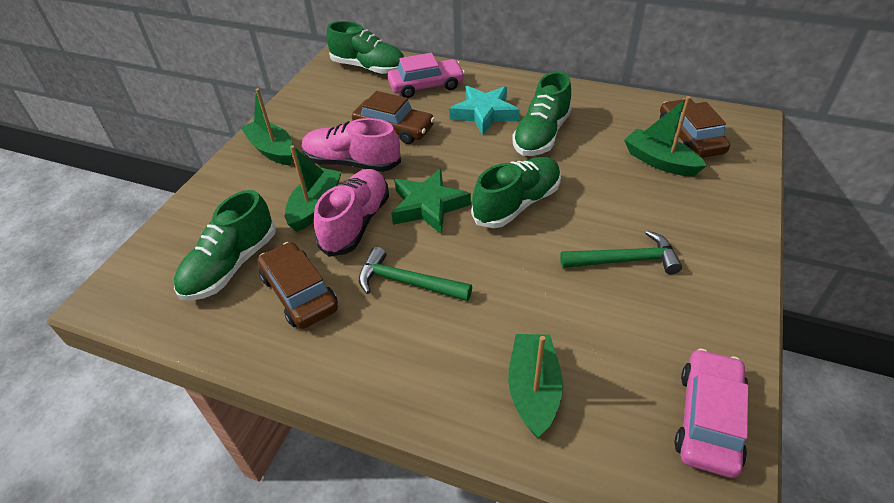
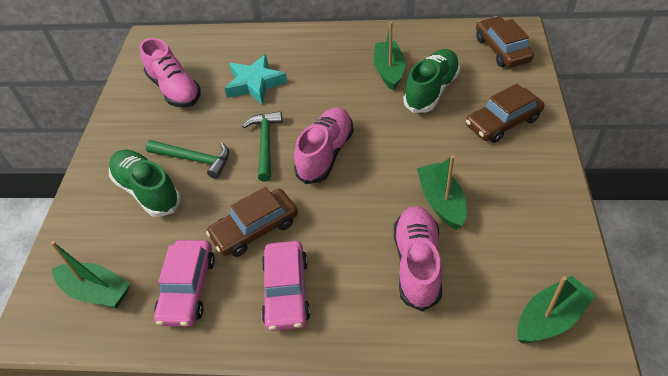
green shoe: [174,190,276,301] [326,21,404,74] [471,157,561,228] [512,71,572,156] = 4 -> [109,150,181,217] [403,49,460,113] = 2
green star: [391,169,471,234] = 1 -> none = 0
pink shoe: [302,118,401,172] [314,169,389,257] = 2 -> [140,38,201,108] [294,108,354,184] [394,206,442,312] = 3

